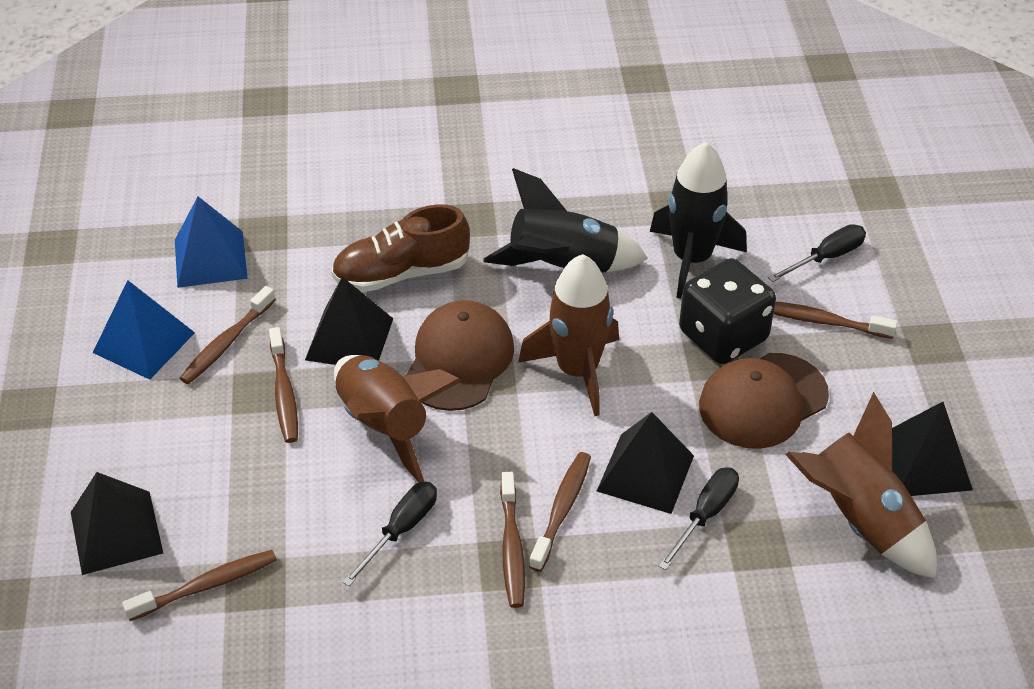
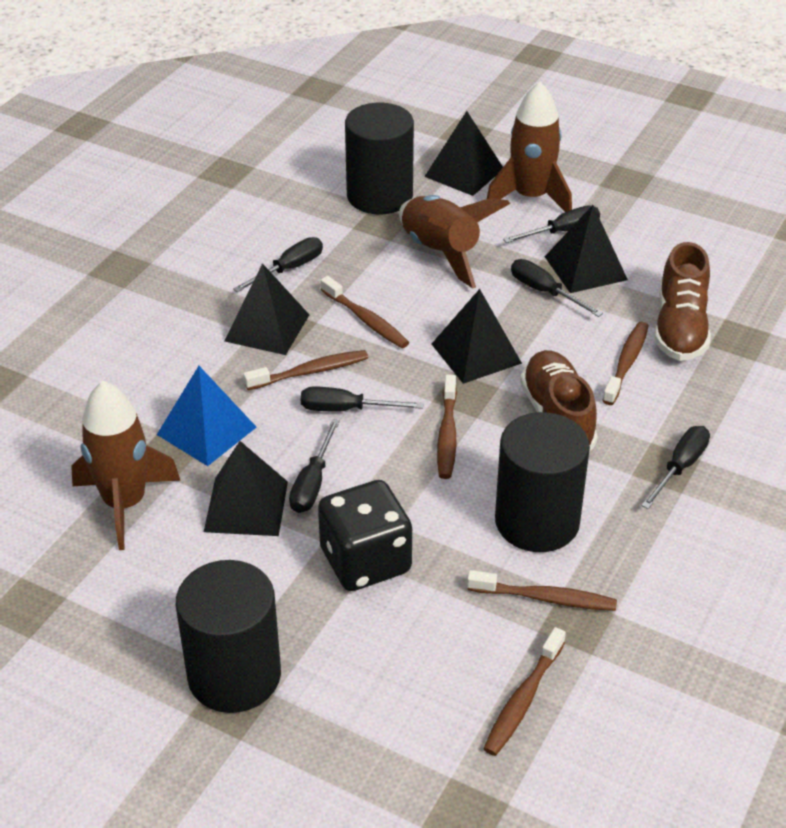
black cylinder: none = 0 -> [176,560,281,713] [345,103,414,214] [495,412,590,552] = 3
black pyramid: [71,472,163,575] [305,277,393,365] [597,412,694,514] [892,402,973,496] = 4 -> [204,441,288,536] [225,263,309,355] [424,111,503,196] [432,289,522,384] [545,205,628,293] = 5
black rocket: [484,168,648,273] [650,142,747,299] = 2 -> none = 0
black screwdriver: [343,482,437,586] [658,467,739,570] [768,224,866,282] = 3 -> [233,237,323,292] [289,419,340,513] [301,387,424,412] [503,205,600,243] [511,259,603,317] [641,426,710,509] = 6
blue pyramid: [93,280,195,380] [175,197,248,288] = 2 -> [157,366,257,466] = 1
brown cap: [406,300,514,411] [699,353,829,449] = 2 -> none = 0
brown shoe: [331,205,470,292] = 1 -> [520,350,597,451] [654,242,711,361] = 2

